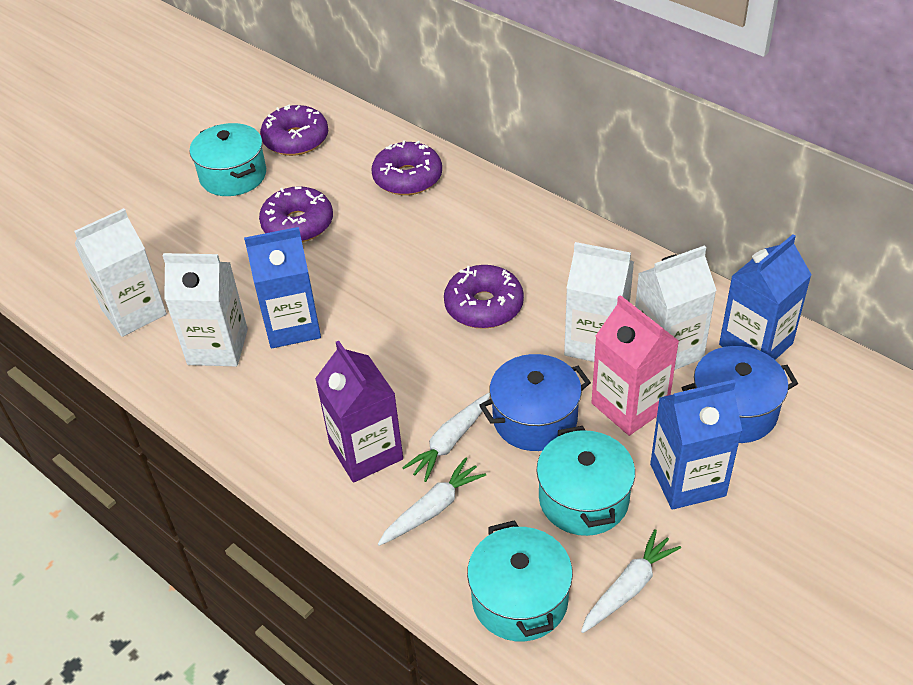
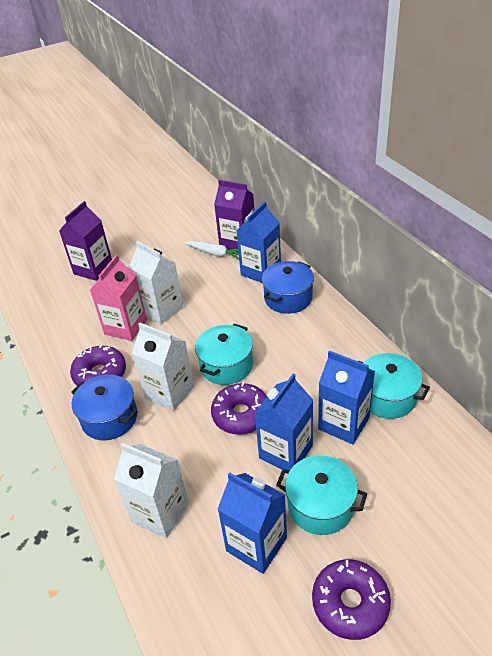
blue carton: [244,227,321,348] [650,380,742,510] [719,234,812,360] = 3 -> [218,472,287,574] [236,201,281,283] [254,374,313,470] [318,351,375,445] = 4
purple carton: [315,341,403,483] = 1 -> [59,201,112,281] [214,180,254,250] = 2
purple donut: [259,186,333,242] [260,105,328,156] [371,140,442,195] [444,265,524,329] = 4 -> [70,344,126,386] [211,382,267,435] [312,559,391,640] = 3
white carrot: [378,457,486,546] [402,393,490,482] [581,529,681,633] = 3 -> [185,241,239,259] = 1
white carton: [74,208,167,337] [163,253,248,366] [564,242,634,362] [635,246,717,370] = 4 -> [114,443,189,538] [129,241,183,324] [132,323,194,411] = 3

